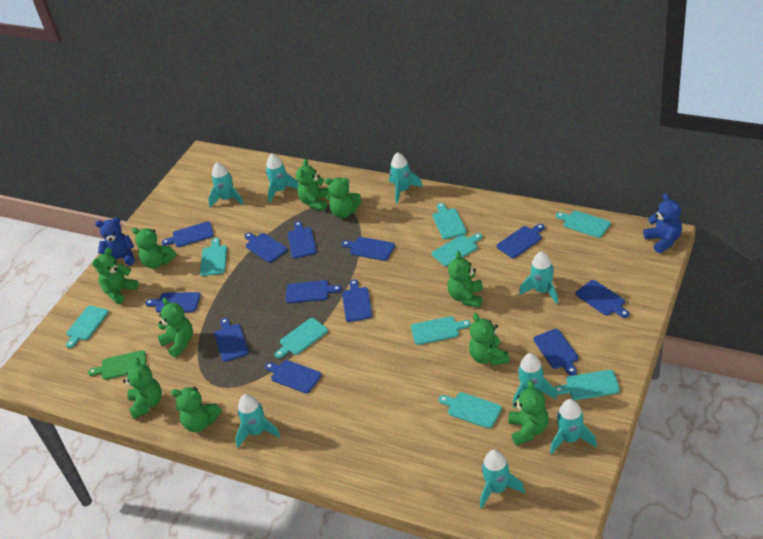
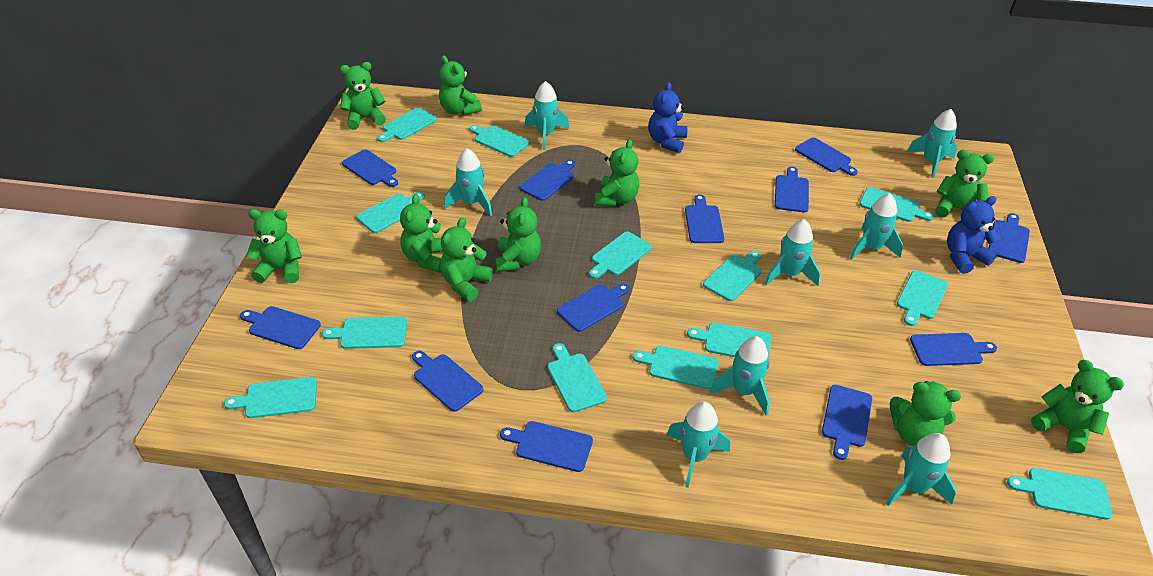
green cutting board: [88,350,146,380] = 1 -> none = 0
turquoise cutting board: [66,306,109,348] [200,238,227,276] [275,318,328,358] [411,316,471,345] [432,203,467,239] [432,233,482,266] [439,392,502,428] [554,370,620,400] [556,211,611,238] = 9 -> [224,377,317,418] [322,317,407,349] [357,192,425,233] [377,108,437,142] [469,125,529,157] [547,343,607,412] [589,232,652,279] [633,346,719,389] [687,322,771,358] [703,251,762,301] [859,187,934,222] [897,270,948,326] [1007,468,1112,520] = 13

